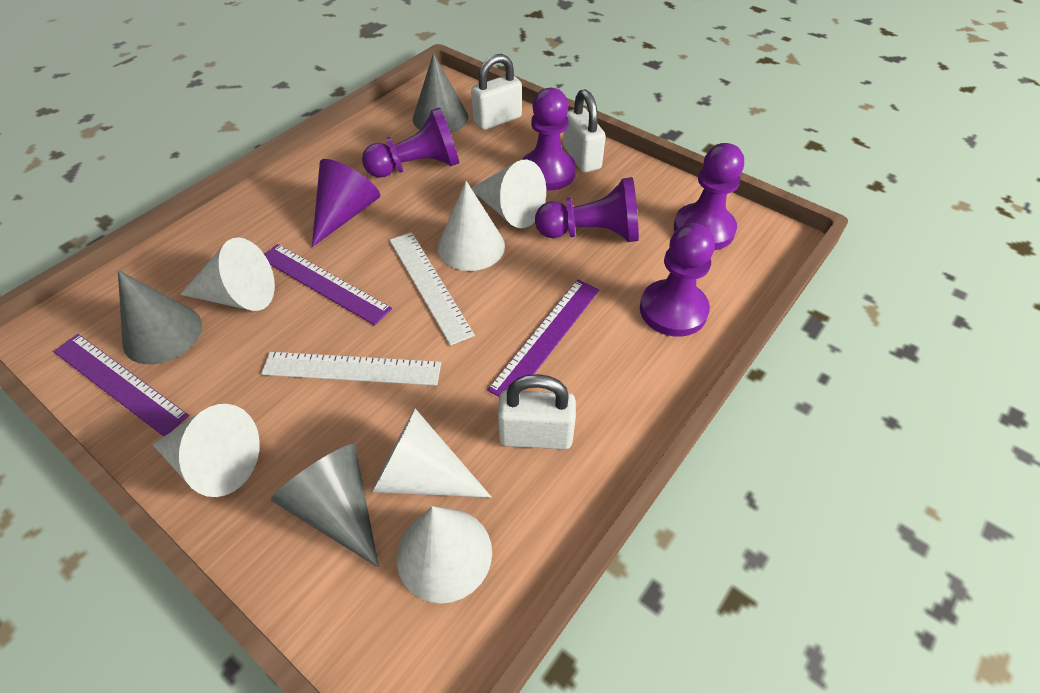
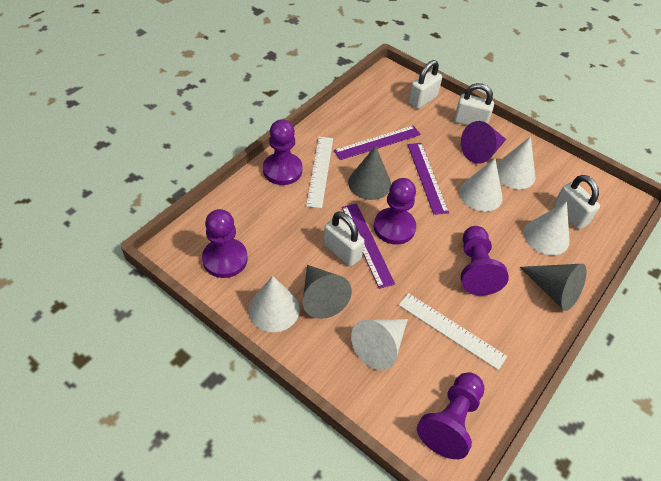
white cone: [153,404,260,497] [180,237,275,311] [372,409,491,498] [397,506,492,604] [438,181,505,271] [471,160,546,228] = 6 -> [248,276,300,332] [351,319,408,370] [459,158,503,212] [496,137,535,189] [524,201,570,255] = 5
white padlock: [471,54,522,130] [498,374,576,449] [563,89,606,173] = 3 -> [323,211,364,266] [408,60,442,109] [454,83,494,125] [554,175,600,229] = 4

